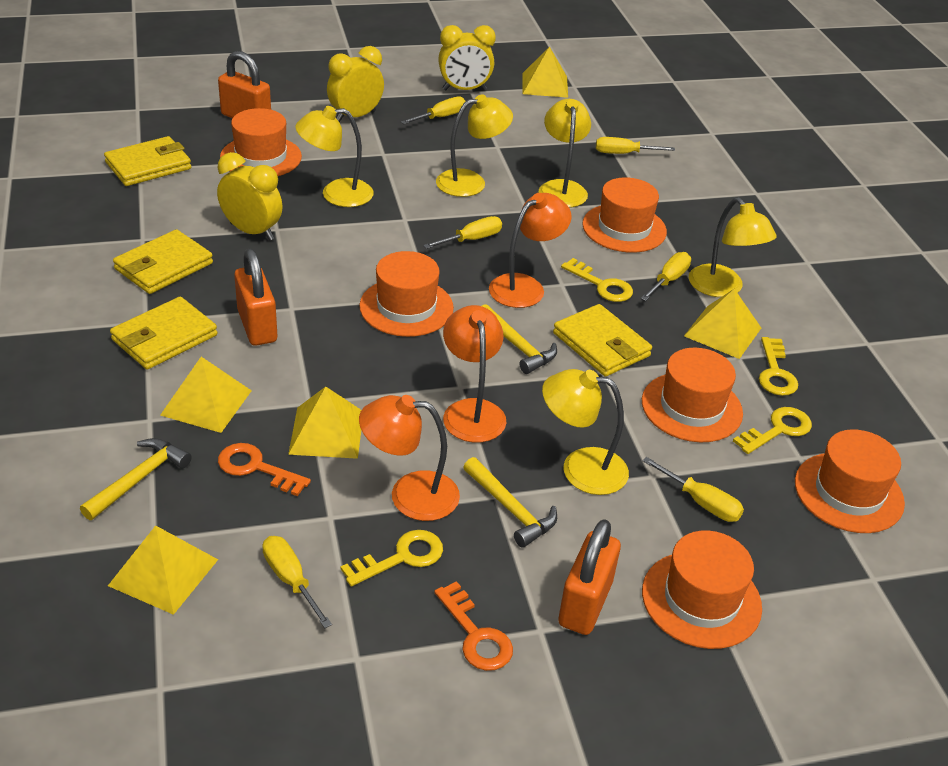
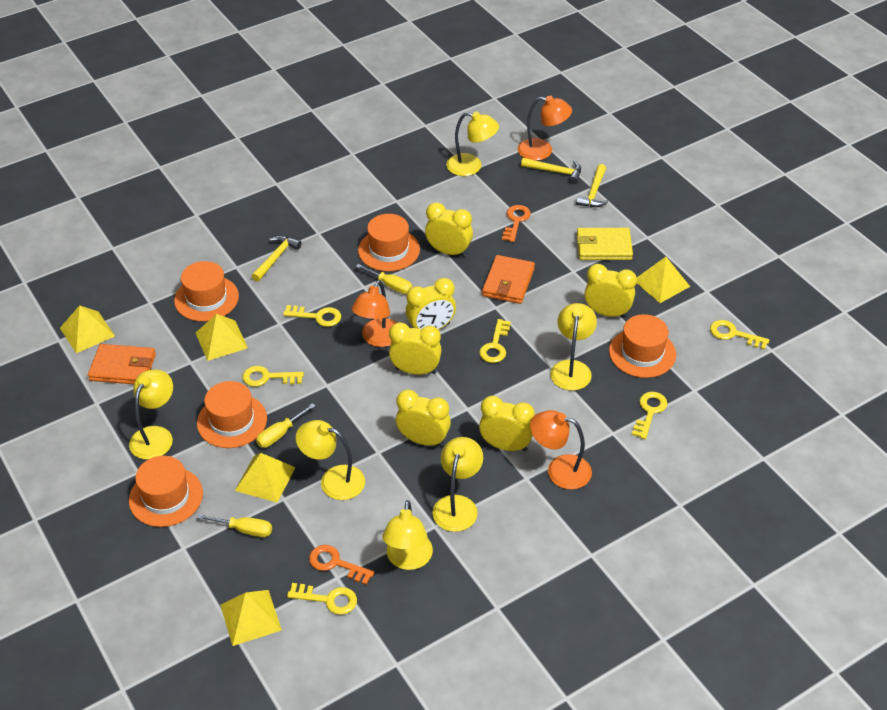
orange hat: [220,108,302,176] [359,251,454,337] [582,177,667,253] [642,348,743,442] [642,530,762,649] [795,429,905,533] = 6 -> [129,456,203,527] [174,261,239,321] [197,381,267,448] [358,214,420,271] [609,314,676,378] = 5
orange padlock: [218,51,271,118] [234,249,277,345] [558,519,621,635] = 3 -> none = 0
orange wallet: none = 0 -> [88,344,156,384] [482,255,535,304] = 2
yellow clock: [217,152,282,241] [327,46,384,122] [438,25,496,91] = 3 -> [389,322,442,375] [396,390,451,447] [406,278,456,330] [425,202,473,257] [479,396,535,452] [584,264,637,318] = 6
yellow key: [340,530,443,587] [561,258,633,302] [733,407,812,454] [759,337,798,396] = 4 -> [242,366,304,387] [283,305,341,327] [287,583,357,615] [479,319,511,363] [632,392,667,439] [710,320,769,350] = 6
yellow lamp: [295,106,374,207] [436,94,513,197] [539,99,591,208] [542,369,629,495] [689,197,777,297] = 5 -> [129,369,173,460] [296,420,365,500] [382,500,433,570] [432,437,483,532] [446,112,499,176] [550,303,597,391] = 6
yellow screwdriver: [262,536,332,628] [401,96,466,124] [423,216,502,249] [596,137,675,154] [641,252,691,301] [643,457,744,522] = 6 -> [197,514,272,537] [256,403,315,448] [356,264,412,294] = 3
yellow wallet: [104,136,191,186] [110,297,217,370] [113,229,213,294] [553,304,652,377] = 4 -> [577,228,633,260] = 1

